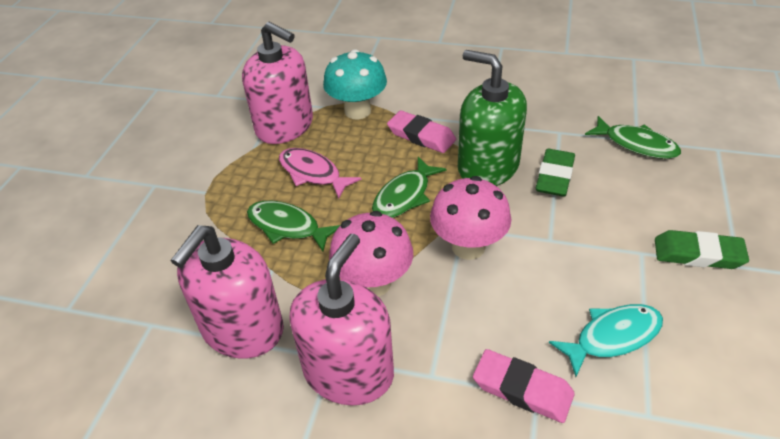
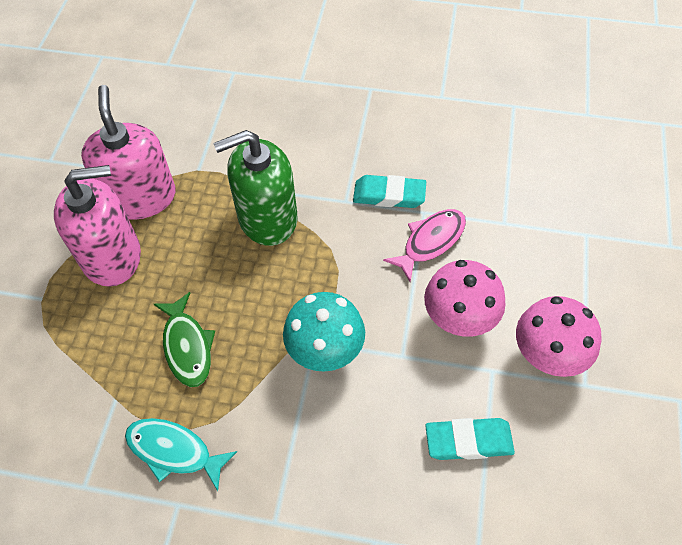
green eraser: [536,149,575,197] [655,230,749,269] = 2 -> none = 0
green fish: [247,201,340,252] [372,157,447,218] [585,116,681,159] = 3 -> [154,292,215,387] = 1
pink eraser: [387,110,456,153] [473,349,575,423] = 2 -> none = 0
pink soap dispenser: [170,225,284,359] [242,22,313,144] [289,234,394,405] = 3 -> [54,165,141,287] [81,85,176,220] = 2
turquoise eraser: none = 0 -> [353,175,426,208] [425,418,515,460] = 2

